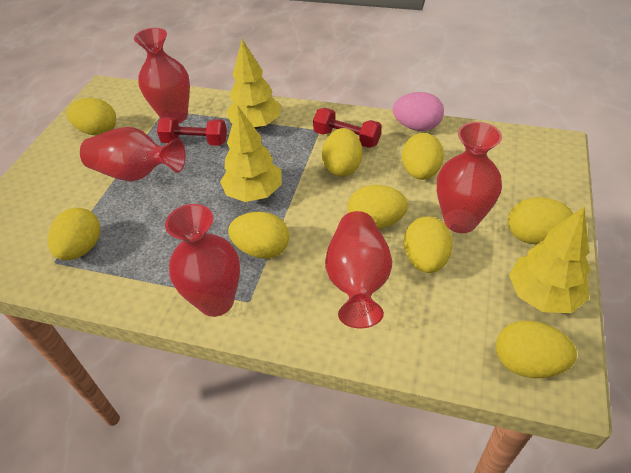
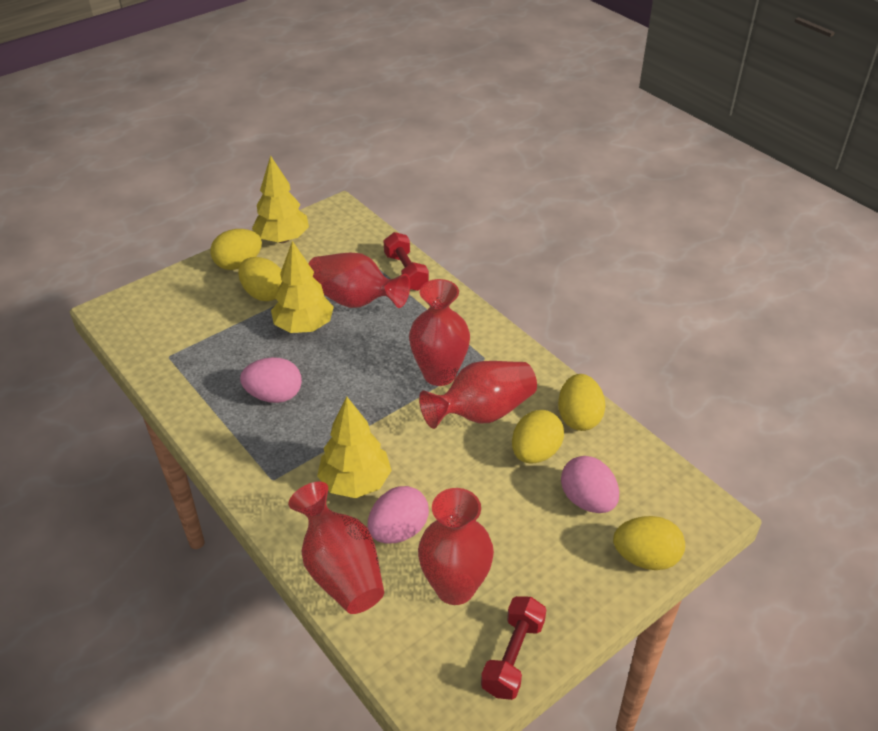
pink egg: [393,92,444,131] = 1 -> [240,357,302,403] [367,486,429,543] [561,456,619,513] = 3
yellow egg: [48,208,100,260] [67,98,116,135] [228,212,289,259] [322,128,362,177] [348,185,408,229] [402,133,444,180] [404,216,453,273] [496,320,577,378] [508,197,574,244] = 9 -> [210,229,262,270] [238,257,282,301] [512,410,564,464] [558,374,605,431] [613,516,685,570] = 5

